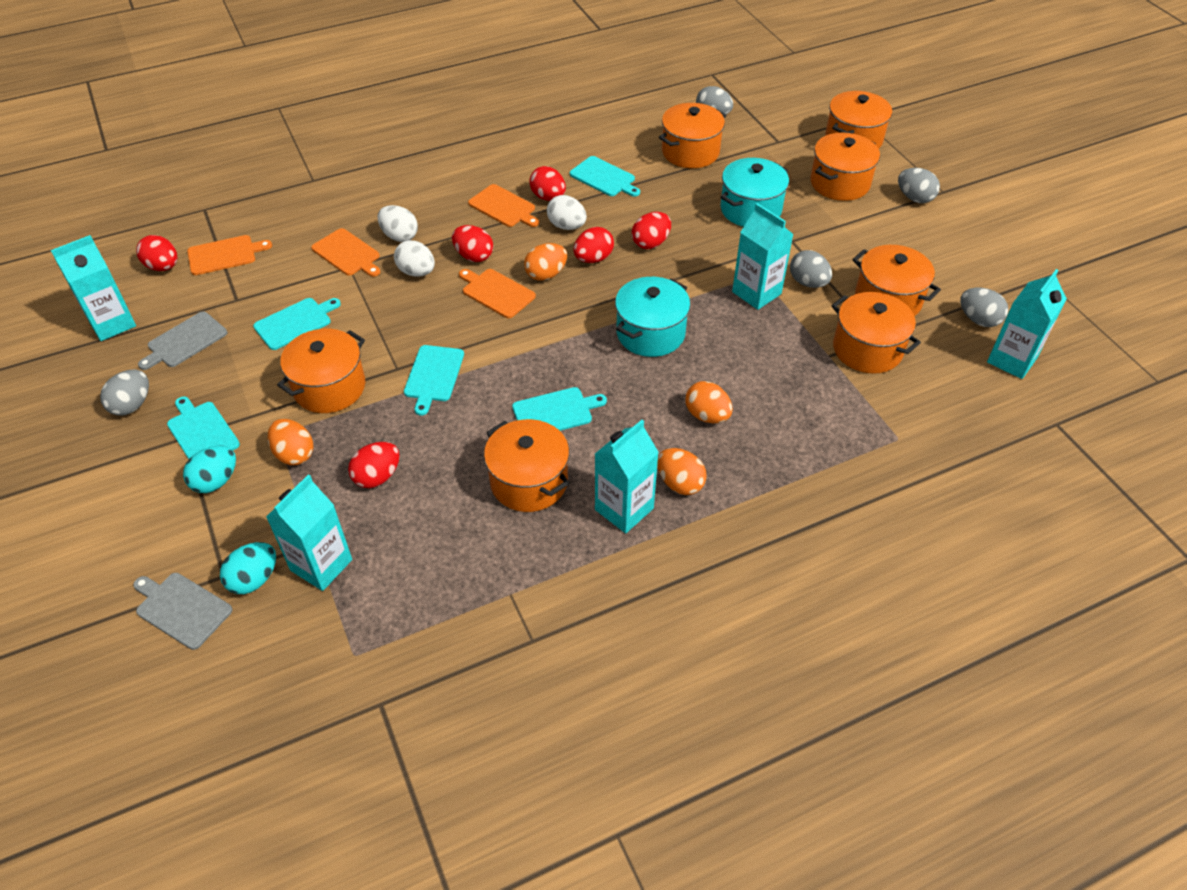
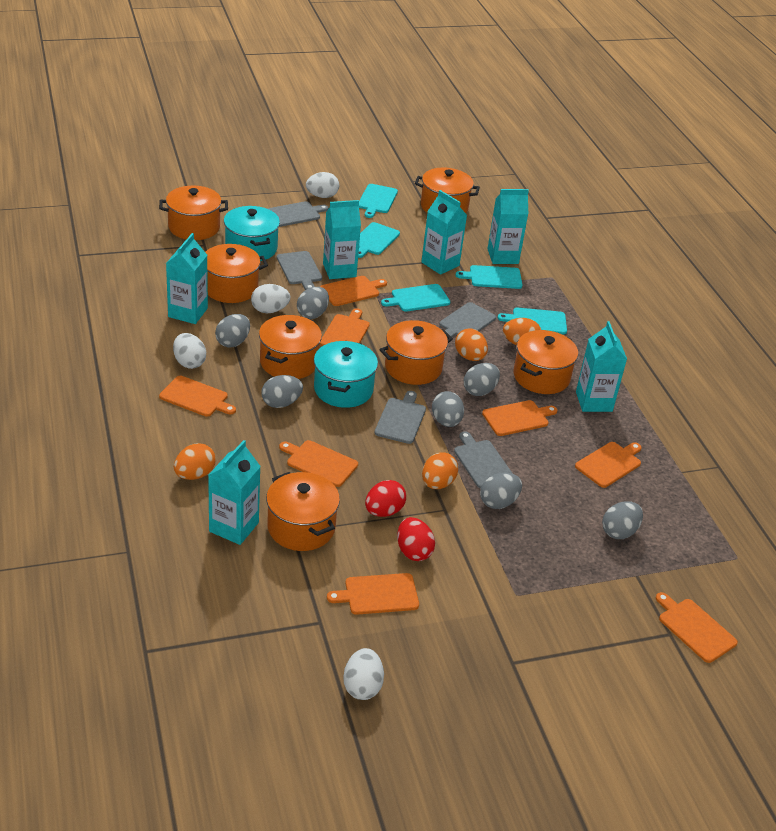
grey cutting board: [133,573,233,650] [138,311,227,370] = 2 -> [267,201,329,227] [277,251,322,290] [375,391,426,444] [439,302,496,339] [454,431,513,488] = 5
grey egg: [100,370,149,416] [696,86,733,115] [790,250,832,288] [898,168,940,203] [960,288,1008,327] = 5 -> [215,314,250,347] [261,375,303,408] [297,287,329,319] [432,391,464,427] [464,363,500,396] [480,473,522,509] [602,501,643,539] = 7
orange cutting board: [187,235,272,275] [311,228,380,277] [459,269,536,318] [468,184,539,227] = 4 -> [159,376,236,417] [279,440,358,487] [320,276,387,306] [320,308,370,346] [327,573,419,615] [482,400,557,436] [575,442,642,488] [656,592,738,663] = 8
red egg: [136,235,177,271] [348,442,400,488] [452,225,493,262] [529,166,566,201] [573,227,614,263] [632,212,671,249] = 6 -> [365,480,406,517] [397,517,435,561] = 2
turquoise carton: [51,235,136,341] [266,475,352,591] [595,420,659,533] [732,203,794,310] [987,269,1067,379] = 5 -> [166,233,208,324] [208,440,261,545] [323,200,361,279] [421,190,467,275] [488,189,529,264] [576,321,627,412] = 6
turquoise egg: [183,446,236,493] [220,542,276,594] = 2 -> none = 0
white egg: [377,205,418,242] [394,240,435,277] [547,195,587,230] = 3 -> [173,333,206,369] [251,284,290,313] [306,172,339,198] [343,648,384,700] = 4

